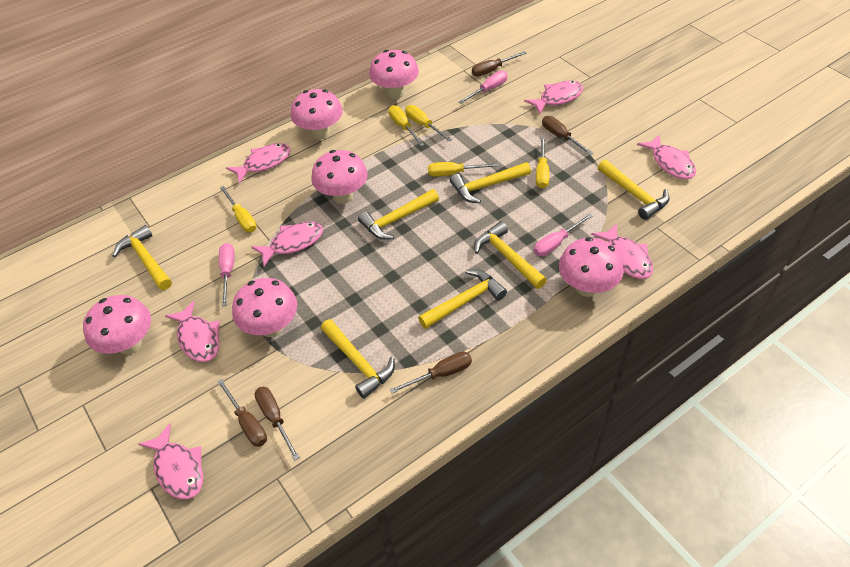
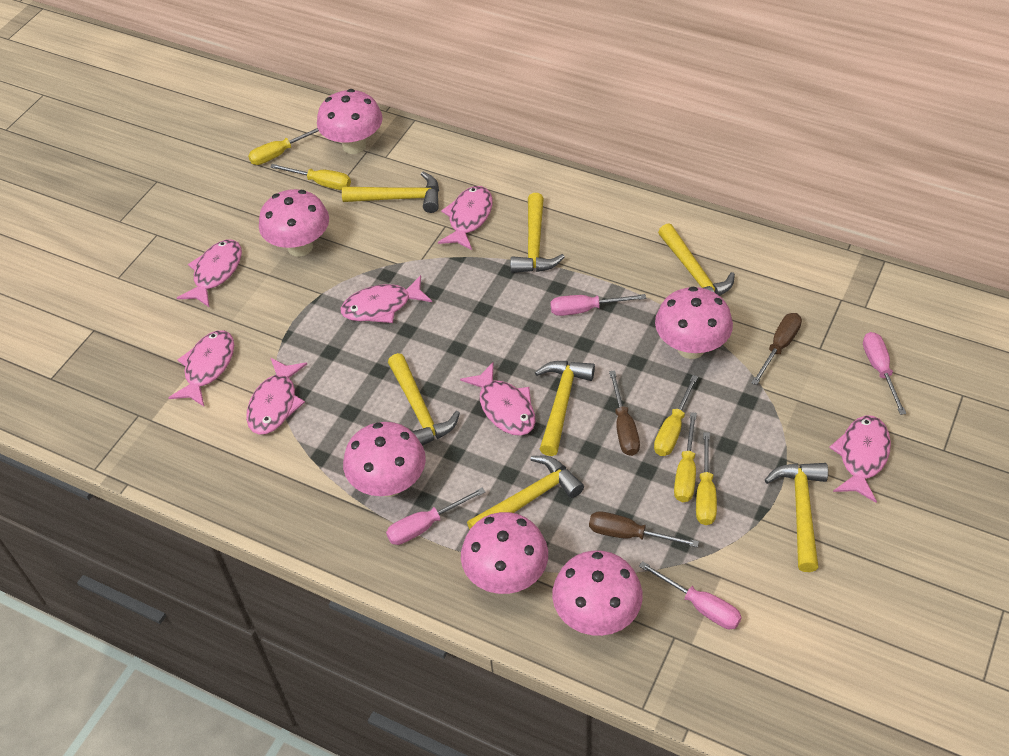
brown screwdriver: [217,379,267,447] [254,387,300,461] [390,351,472,393] [472,51,527,76] [542,116,594,155] = 5 -> [589,511,699,547] [609,370,640,456] [751,313,802,385] = 3
pink screwdriver: [219,243,235,306] [459,71,508,104] [534,213,592,256] = 3 -> [386,488,485,545] [550,294,646,316] [639,561,742,629] [863,332,906,415] = 4

